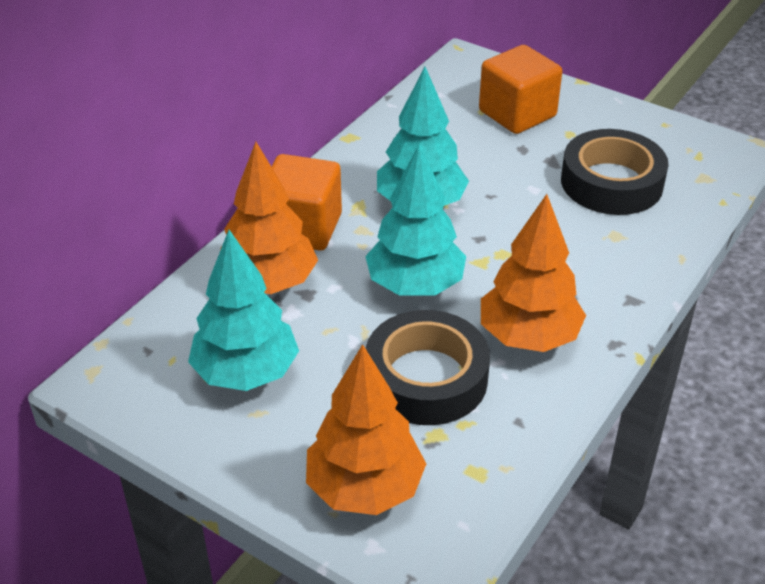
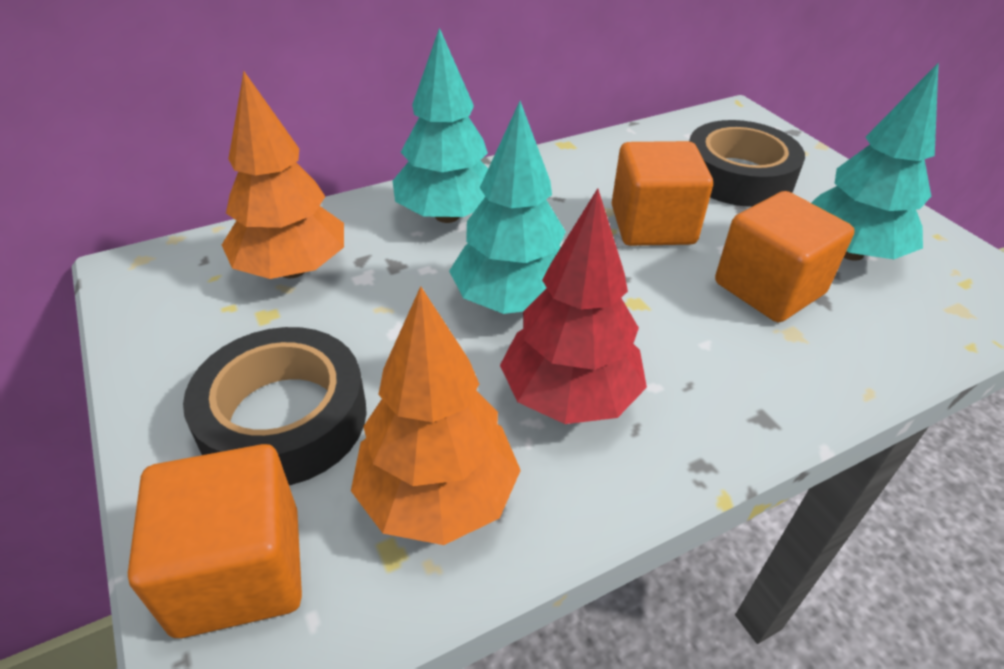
orange cube: [271,154,342,251] [479,45,562,134] = 2 -> [128,444,302,638] [612,141,713,246] [715,191,855,322] = 3
orange tree: [220,142,318,294] [306,344,426,515] [481,194,586,352] = 3 -> [222,71,344,279] [351,286,521,545] = 2
red tree: none = 0 -> [500,188,647,424] = 1

